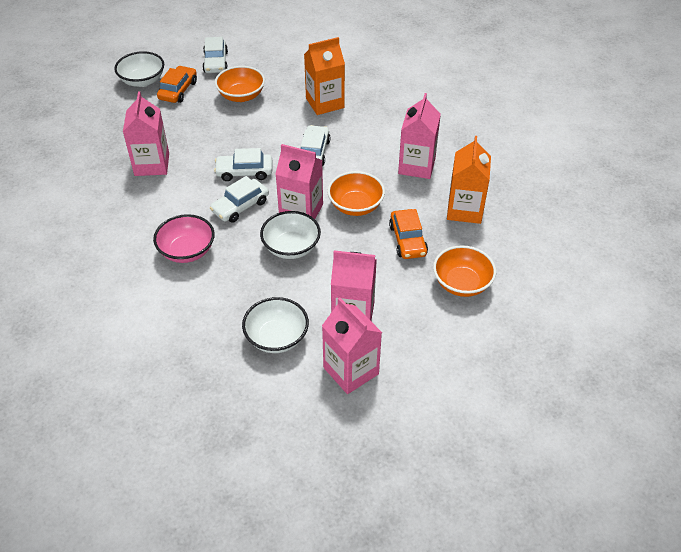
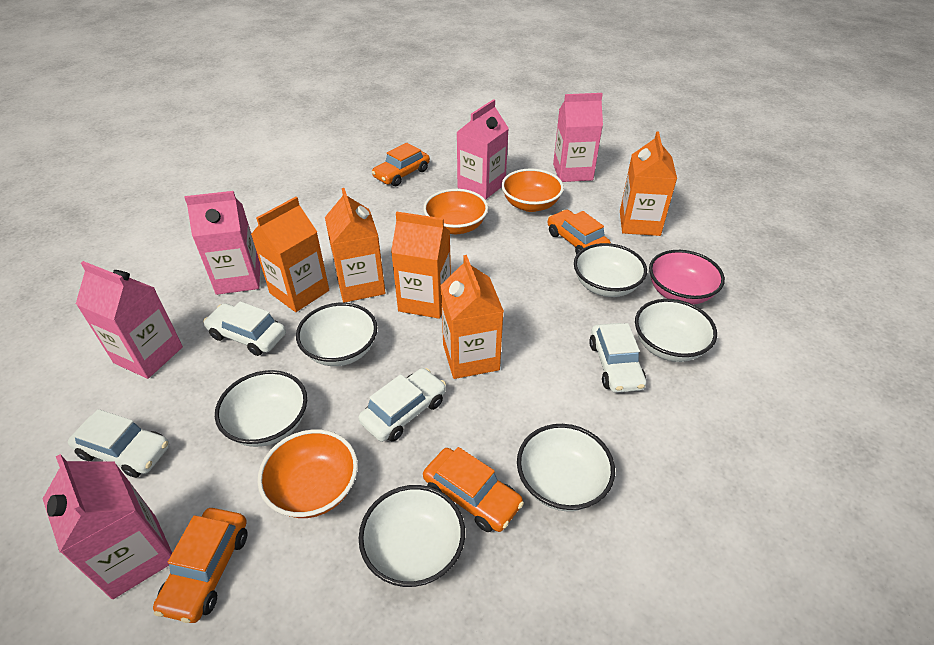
orange car: [157,66,197,103] [389,209,428,259] = 2 -> [153,508,248,623] [372,143,430,186] [423,447,524,532] [547,210,611,254] = 4
orange carton: [304,37,345,115] [447,136,491,224] = 2 -> [251,197,329,312] [325,188,386,303] [391,212,451,319] [440,255,504,379] [620,131,677,236] = 5
white bowl: [114,51,164,87] [242,297,309,353] [260,211,321,259] = 3 -> [215,370,307,447] [296,303,378,366] [359,485,465,587] [517,424,615,511] [574,243,647,297] [635,299,717,362] = 6

